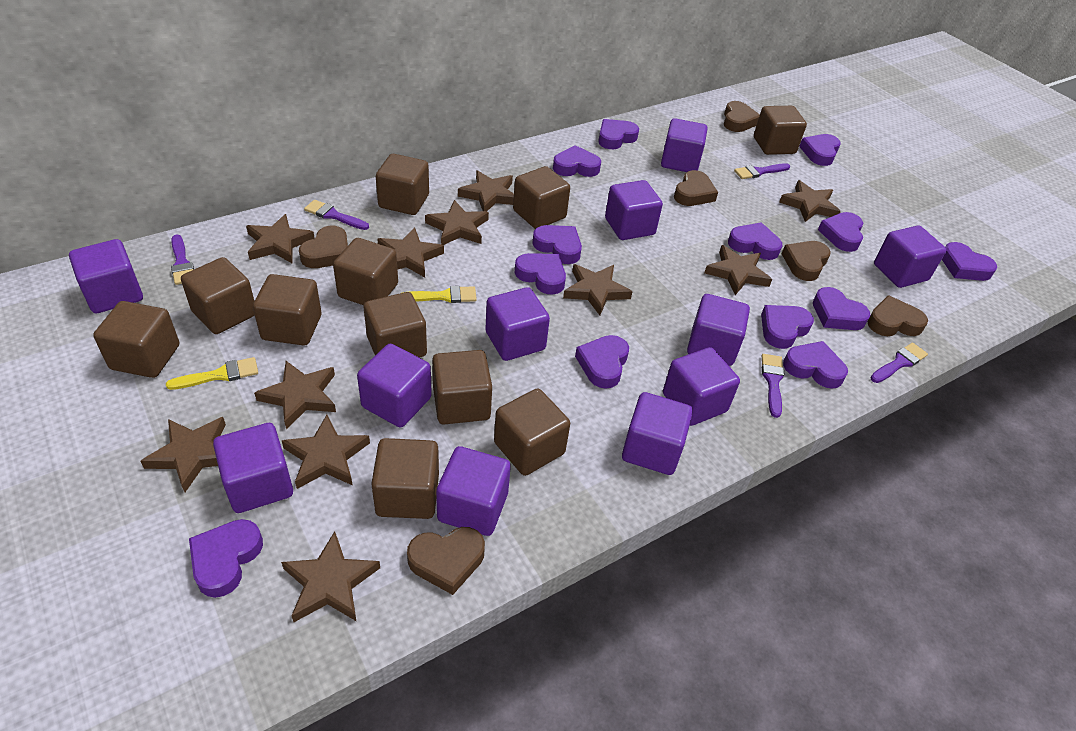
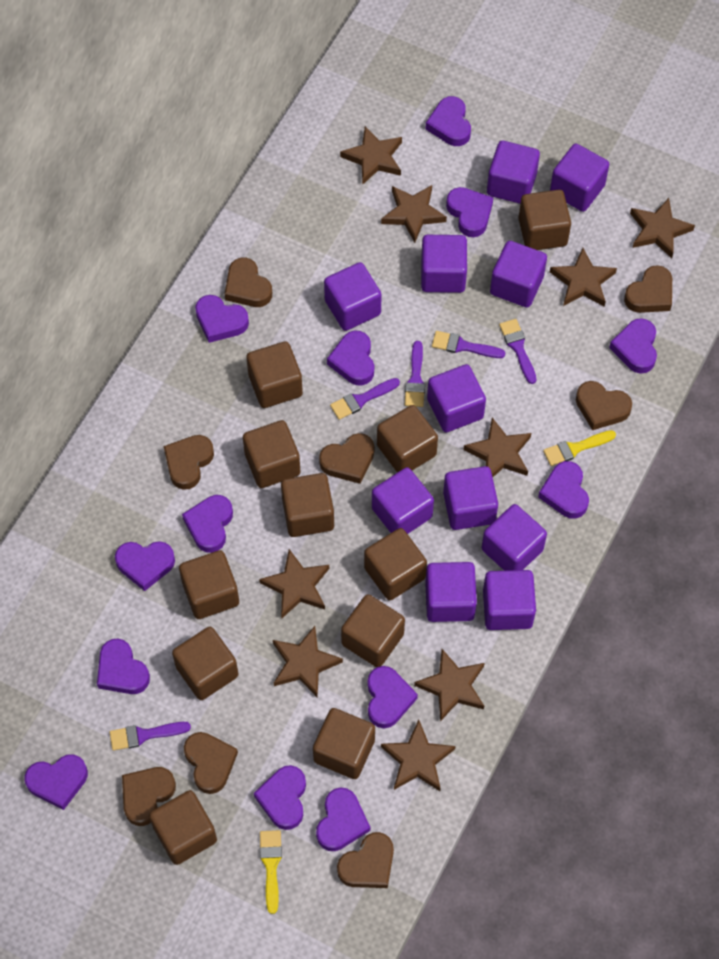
brown heart: [299,226,348,268] [407,527,485,595] [674,170,718,206] [724,101,760,132] [782,241,831,281] [868,295,928,336] = 6 -> [122,767,176,826] [164,435,214,490] [184,732,238,794] [225,258,272,307] [319,433,374,484] [337,832,394,888] [576,381,632,430] [624,265,672,313] = 8
brown star: [141,417,226,492] [246,214,315,263] [254,361,336,429] [281,531,380,622] [282,415,370,489] [377,228,444,277] [425,200,489,245] [458,170,514,211] [563,264,633,315] [704,245,772,295] [779,180,841,222] = 11 -> [259,549,329,618] [273,626,343,697] [340,126,402,185] [381,185,447,243] [381,720,456,791] [414,649,484,721] [463,418,531,477] [550,248,617,307] [630,198,695,258] = 9

